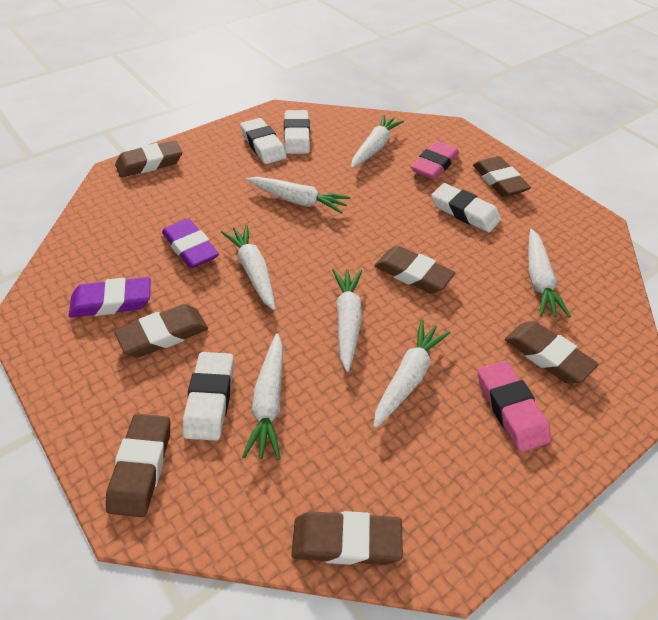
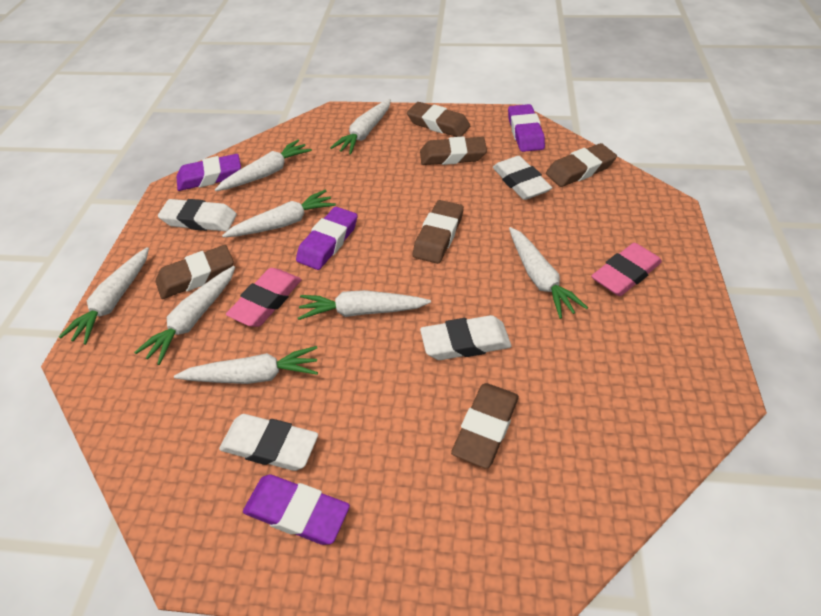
brown eraser: [106,414,170,517] [114,304,208,357] [115,140,182,177] [291,511,403,565] [374,246,455,294] [473,156,531,197] [505,321,599,384] = 7 -> [156,245,234,299] [407,102,470,137] [413,200,464,264] [420,136,487,165] [451,383,519,469] [546,143,617,187] = 6
purple eraser: [69,277,151,317] [162,219,219,268] = 2 -> [176,154,241,191] [243,474,350,545] [296,207,357,270] [508,104,545,152] = 4
white carrot: [221,224,275,310] [242,333,283,460] [246,177,350,214] [332,269,362,372] [351,115,404,168] [374,319,451,428] [529,229,571,318] = 7 -> [59,247,149,345] [134,266,235,365] [174,346,318,384] [215,140,312,191] [222,190,336,237] [298,290,431,320] [330,99,391,155] [509,227,588,319] = 8

